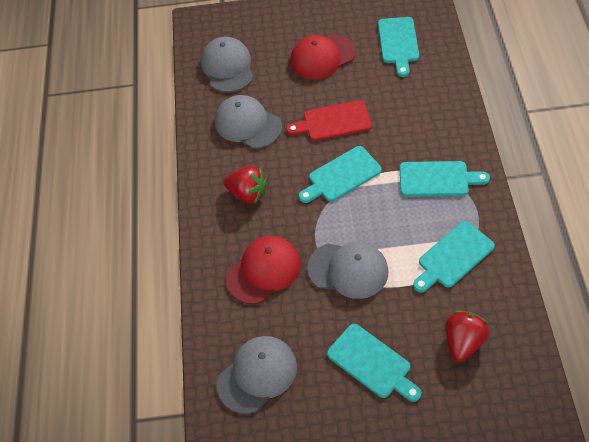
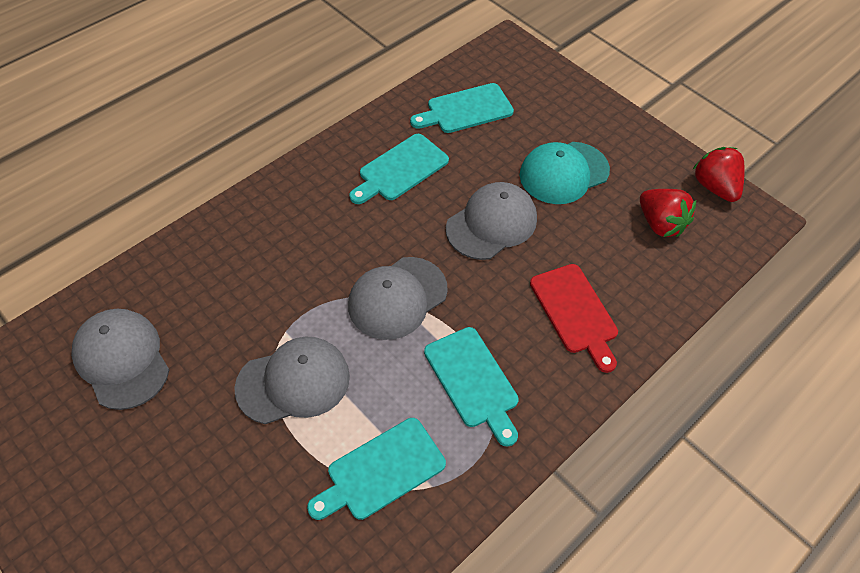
red cap: [226,236,301,304] [290,34,356,80] = 2 -> none = 0
turquoise cap: none = 0 -> [520,142,610,204] = 1
turquoise cutting board: [299,146,382,203] [327,324,421,402] [378,17,419,77] [400,161,490,197] [413,221,495,293] = 5 -> [307,418,446,520] [349,134,449,204] [410,83,514,133] [424,327,519,447] = 4

